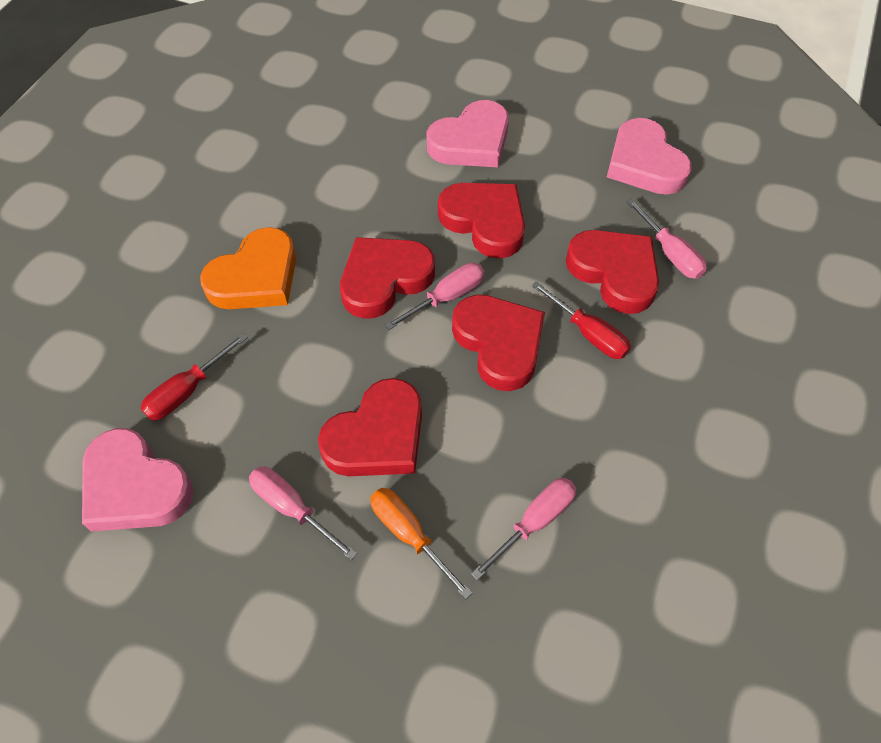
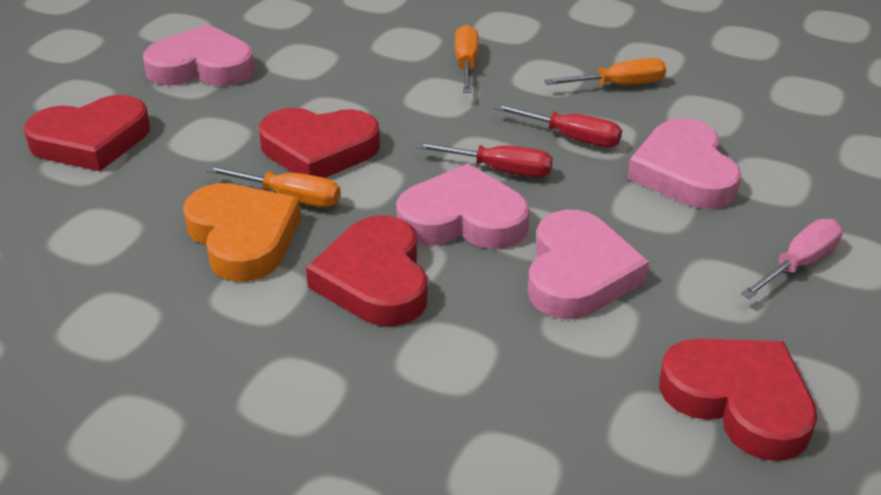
orange screwdriver: [370,488,472,599] = 1 -> [206,165,341,207] [455,25,478,93] [544,58,666,85] = 3
pink heart: [82,428,194,532] [427,100,509,167] [607,118,692,195] = 3 -> [143,24,255,86] [396,163,530,249] [528,210,649,319] [627,118,741,209] = 4
pink screwdriver: [249,467,357,560] [385,263,485,330] [471,478,576,580] [627,199,707,279] = 4 -> [741,219,843,299] = 1
red heart: [318,378,422,476] [340,237,435,319] [438,183,525,259] [452,295,545,391] [566,230,659,314] = 5 -> [24,95,150,171] [259,108,380,178] [306,215,427,326] [659,339,817,461] = 4

